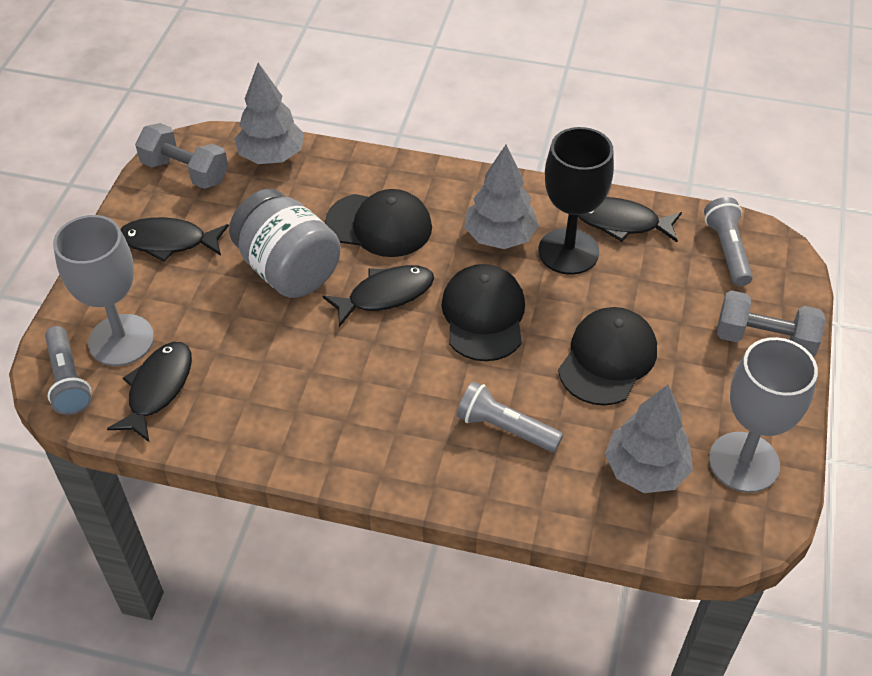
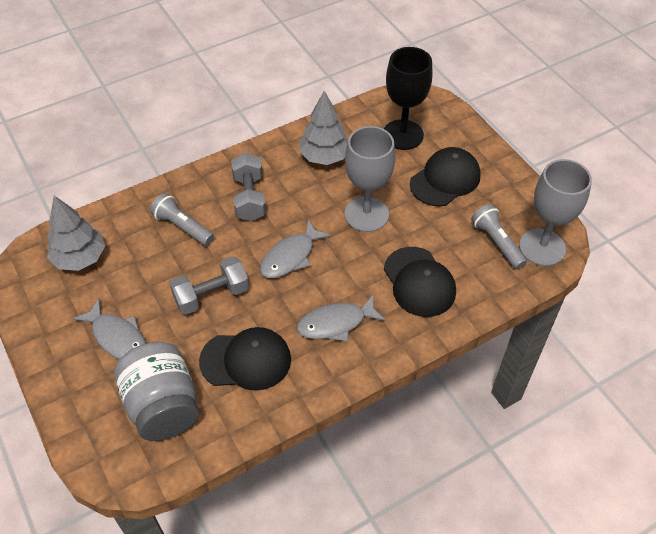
black fish: [107,342,192,442] [120,217,229,262] [322,265,434,327] [578,197,682,242] = 4 -> none = 0
grey fish: none = 0 -> [73,299,146,360] [260,220,331,278] [297,294,386,342] = 3
grey flashlight: [45,326,92,415] [457,381,563,452] [704,197,753,286] = 3 -> [150,193,214,246] [471,204,527,269] = 2
grey tree: [234,63,304,164] [464,145,539,249] [605,385,693,493] = 3 -> [47,196,105,271] [299,91,348,165] = 2

